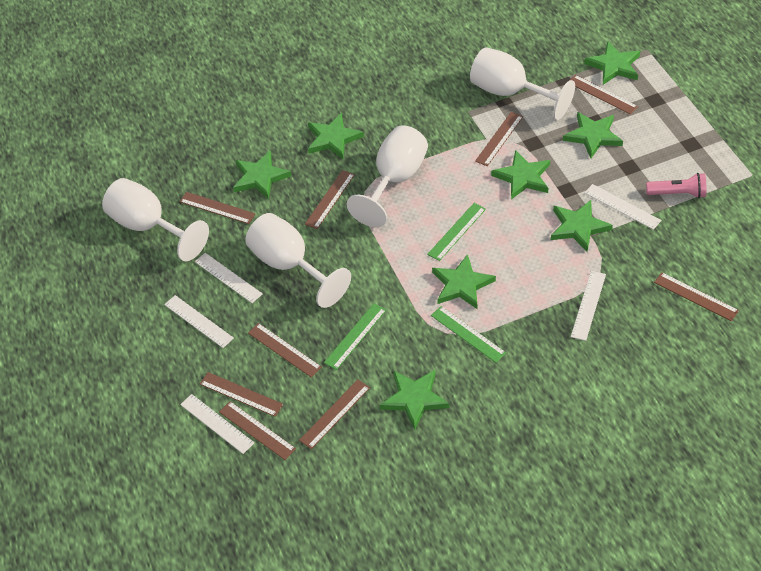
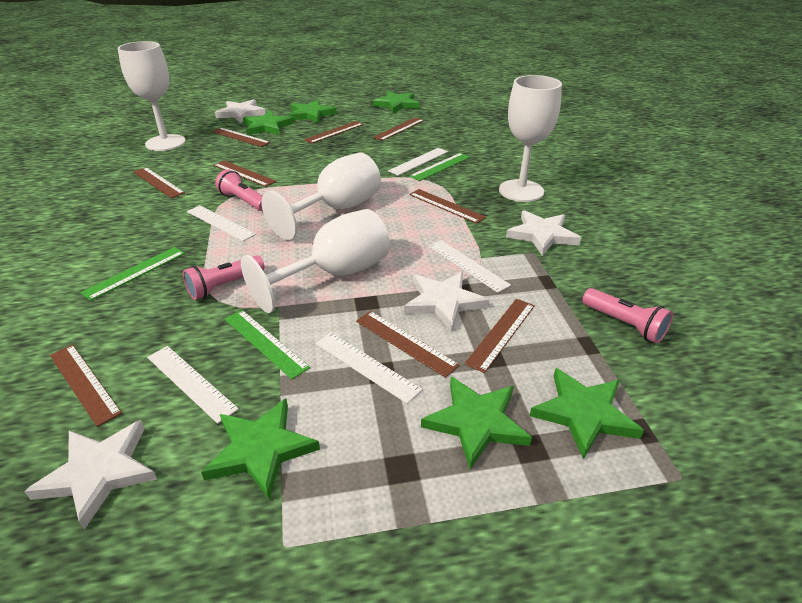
green star: [233,150,292,199] [308,113,364,159] [380,370,449,430] [432,254,496,309] [491,150,550,200] [551,200,613,252] [563,112,623,158] [584,42,640,85] = 8 -> [201,398,320,500] [243,110,294,135] [289,100,337,123] [373,91,419,113] [421,376,532,470] [530,368,644,459] = 6
pink flashlight: [646,173,707,198] = 1 -> [183,255,265,300] [215,169,263,211] [582,288,673,343] = 3
white star: none = 0 -> [24,420,157,530] [215,99,266,123] [404,271,489,331] [506,210,581,256] = 4

